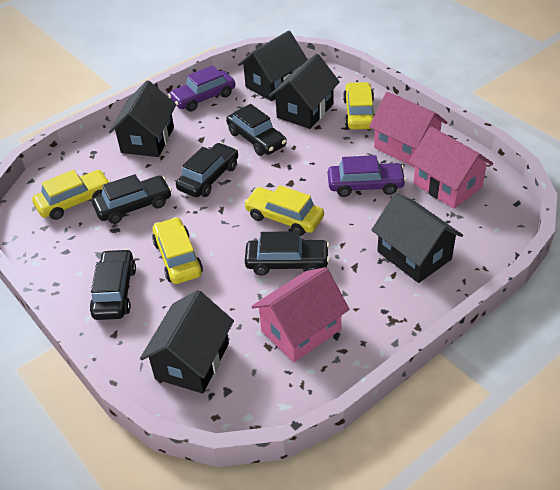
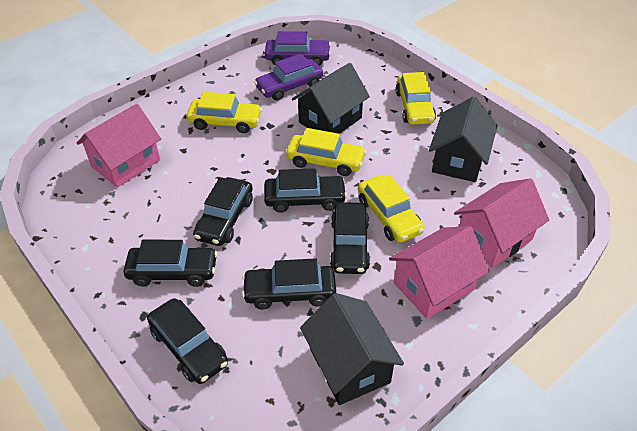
black car: [90,249,136,320] [92,174,172,224] [176,143,238,197] [226,104,287,156] [245,231,330,276] = 5 -> [124,240,218,287] [147,298,228,384] [193,177,253,246] [242,258,336,310] [264,168,347,213] [330,202,370,274] = 6
black house: [109,81,176,157] [140,290,234,394] [238,30,308,101] [269,54,340,129] [371,193,463,283] = 5 -> [292,63,370,134] [300,293,404,405] [429,97,498,182] = 3

